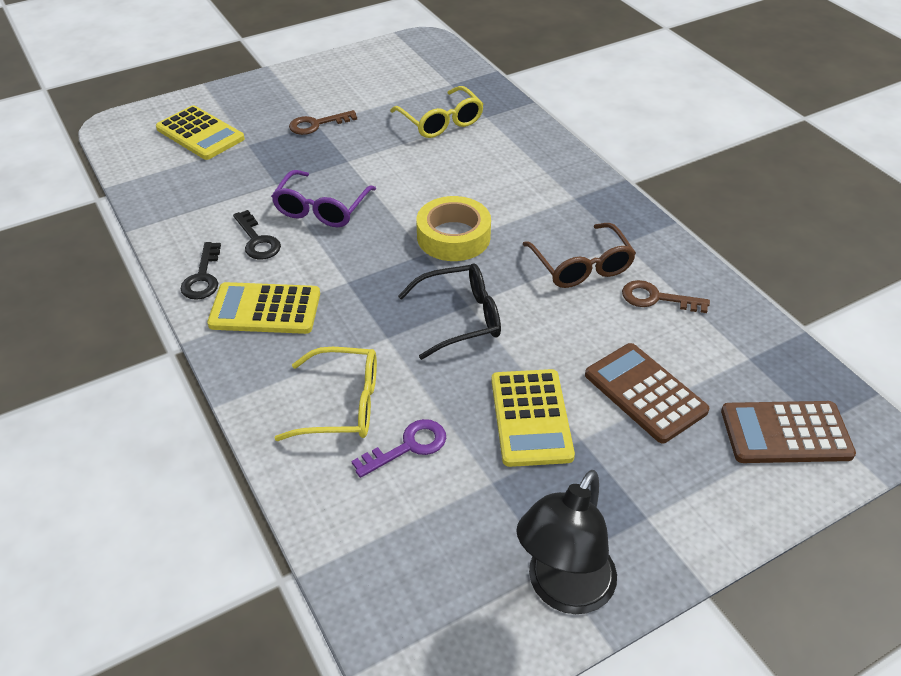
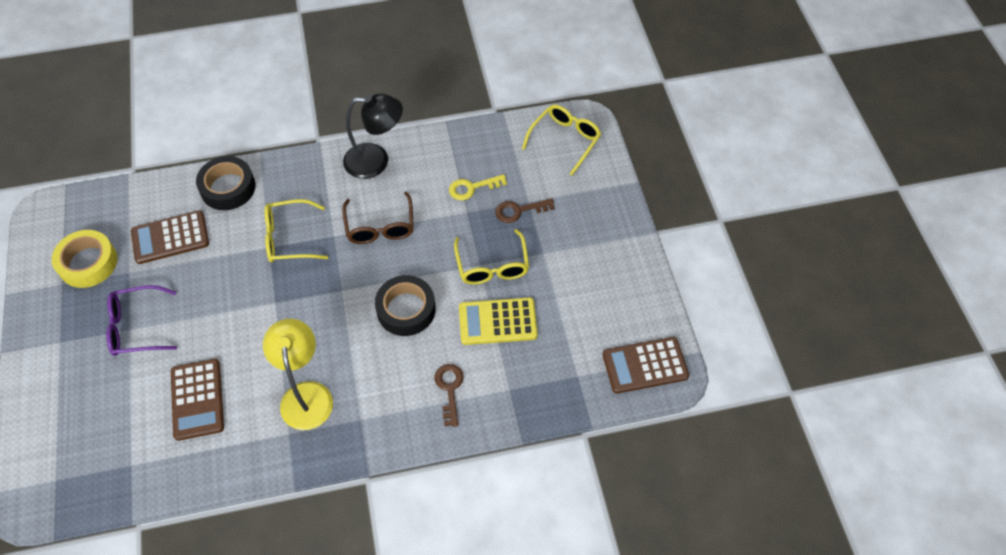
black glasses: [398,264,501,360] = 1 -> none = 0
black key: [180,242,221,300] [233,210,281,260] = 2 -> none = 0
black tape: none = 0 -> [196,156,255,210] [375,275,436,336] = 2
brown calculator: [585,343,709,443] [721,401,856,463] = 2 -> [131,210,209,264] [171,359,224,441] [602,337,689,394] = 3
purple key: [352,419,446,478] = 1 -> none = 0
yellow calculator: [156,105,245,160] [207,282,320,334] [491,369,575,467] = 3 -> [459,297,538,345] = 1
yellow glasses: [274,347,377,441] [390,86,484,138] = 2 -> [265,199,328,262] [454,229,529,285] [522,105,601,176] = 3
yellow key: none = 0 -> [449,174,507,200] = 1
yellow lamp: none = 0 -> [263,319,333,430] = 1

